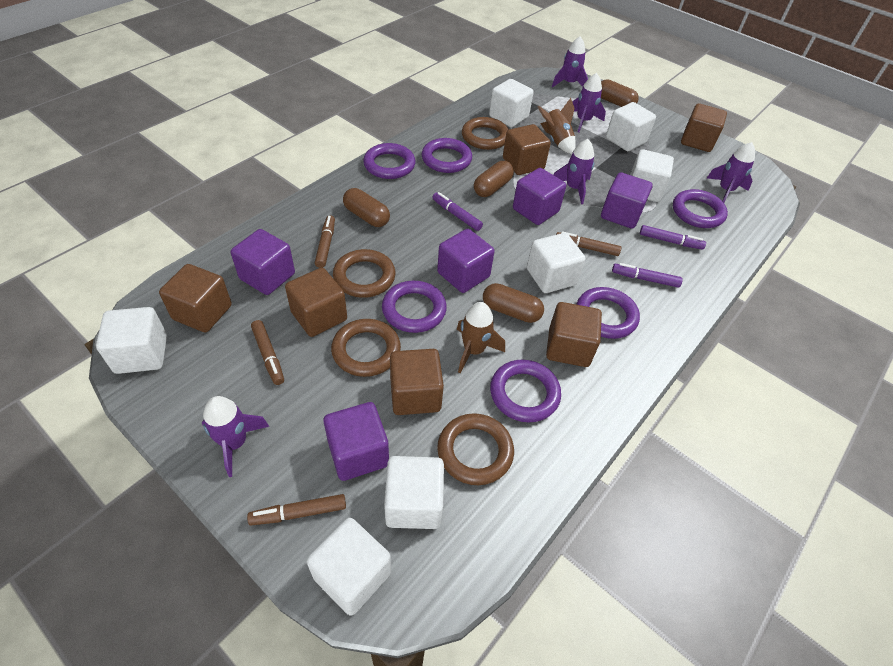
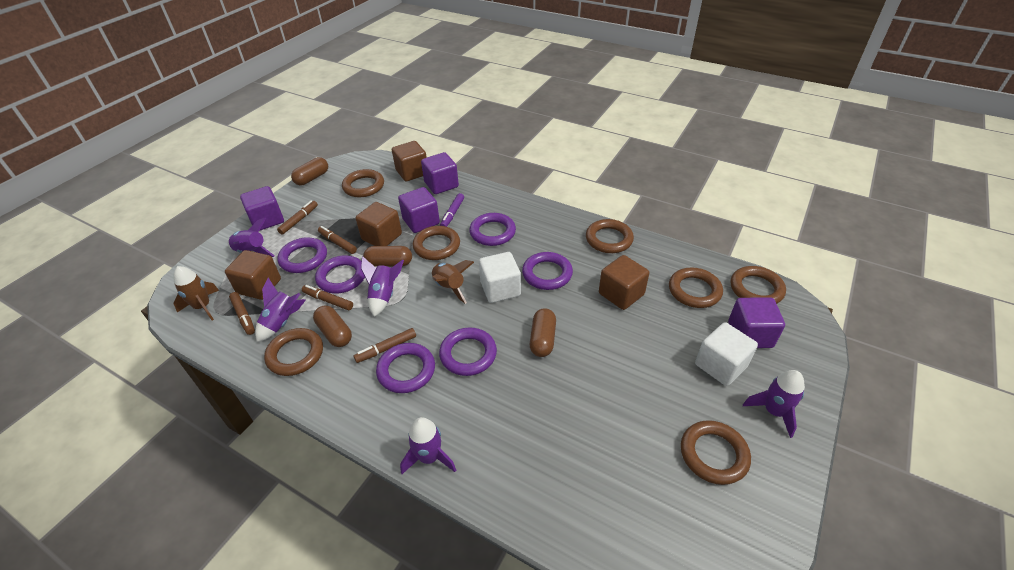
brown cube: [159,264,232,333] [285,268,347,337] [390,349,444,415] [503,124,551,175] [546,302,602,367] [681,103,727,152] = 6 -> [225,250,281,300] [356,202,402,246] [392,141,427,181] [599,255,649,310] = 4
brown marker: [247,494,346,525] [251,320,284,385] [315,215,335,268] [556,231,621,256] = 4 -> [229,292,255,335] [277,201,318,234] [302,285,353,310] [318,226,357,254] [354,328,416,363] = 5
brown ring: [331,319,401,377] [333,249,396,298] [437,413,514,485] [462,117,509,150] = 4 -> [264,328,323,376] [342,169,384,197] [413,226,460,260] [586,219,634,253] [669,268,723,308] [681,420,751,485] [730,266,786,304] = 7
purple cube: [231,229,295,295] [323,402,389,481] [437,229,495,293] [513,168,566,225] [601,172,653,229] = 5 -> [240,186,284,231] [398,187,440,233] [421,152,459,194] [728,297,785,348] = 4
purple marker: [432,192,483,231] [612,263,683,288] [640,225,706,250] = 3 -> [440,193,464,227] = 1
white cube: [96,307,167,374] [307,518,391,615] [384,456,444,529] [489,79,534,127] [527,233,586,293] [606,102,656,151] [630,149,674,202] = 7 -> [479,252,521,303] [695,322,758,386] = 2

